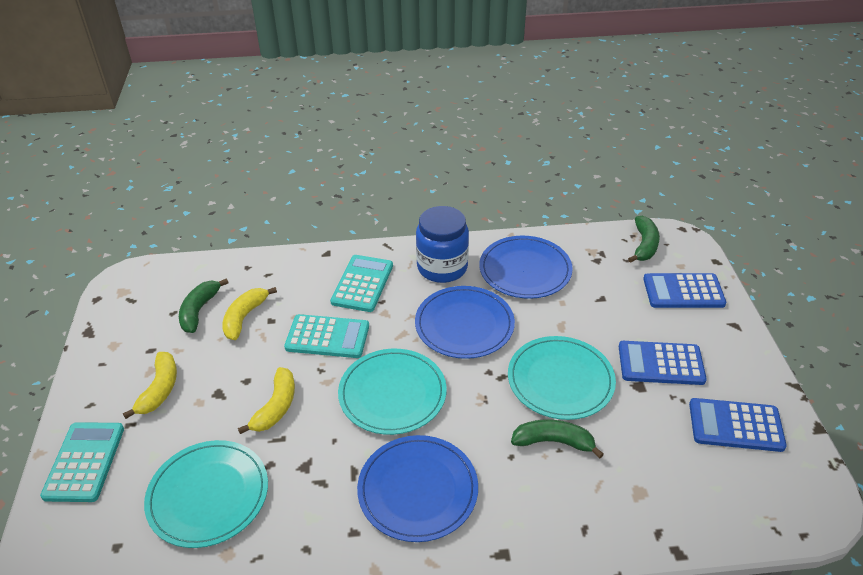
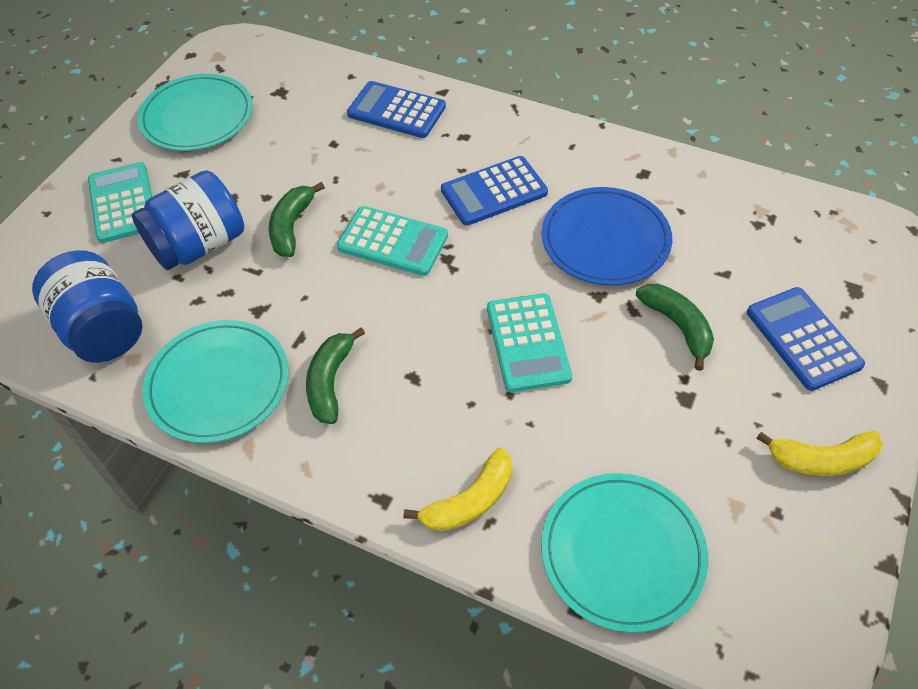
blue jar: [416,206,469,283] = 1 -> [32,250,142,363] [132,170,244,270] = 2
blue plate: [357,435,478,542] [415,286,515,359] [479,236,573,299] = 3 -> [542,187,672,285] = 1
yellow banana: [123,352,177,419] [222,287,277,340] [238,367,295,434] = 3 -> [404,448,512,531] [756,431,883,476] = 2

